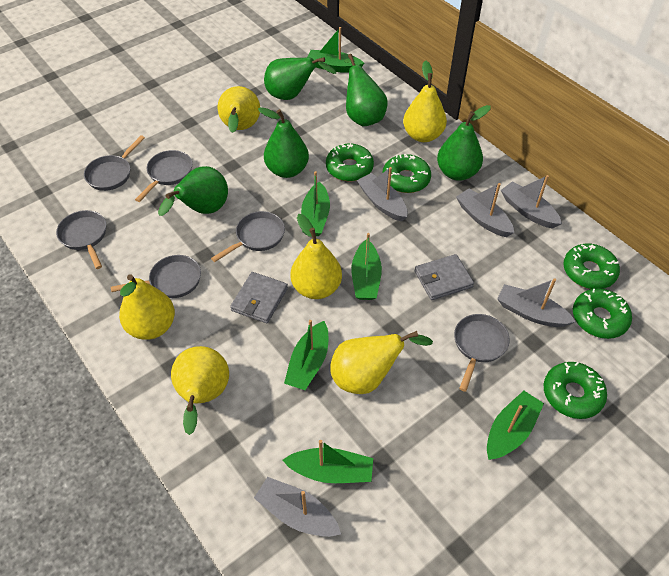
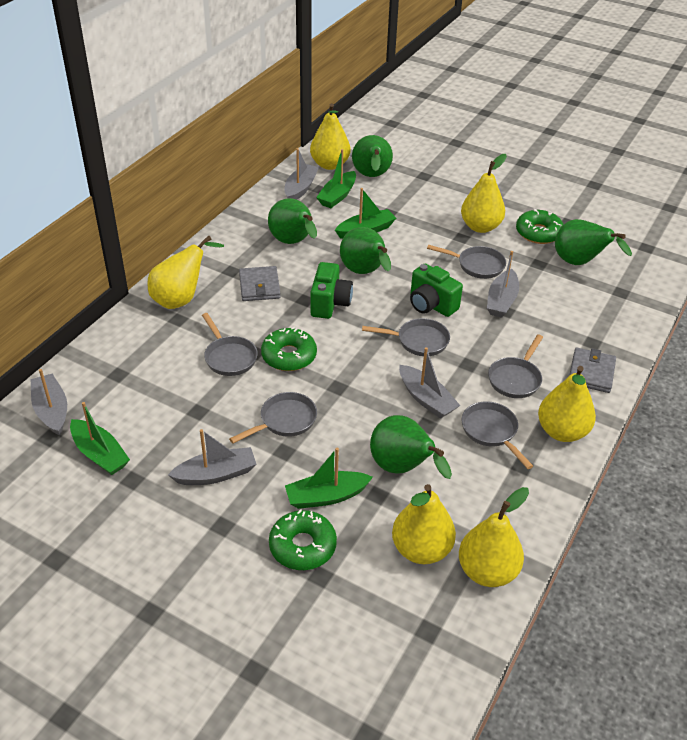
green boat: [283,440,373,483] [284,320,328,390] [301,171,330,236] [308,27,364,73] [351,233,382,300] [487,391,544,460] = 6 -> [70,402,130,475] [285,448,373,509] [316,149,356,208] [335,188,396,239] = 4
green camera: none = 0 -> [311,262,353,319] [410,264,463,317] = 2
green donut: [326,144,374,181] [383,154,431,193] [544,362,607,419] [563,243,620,289] [573,288,632,339] = 5 -> [261,327,317,371] [269,509,337,570] [516,209,564,244] = 3

